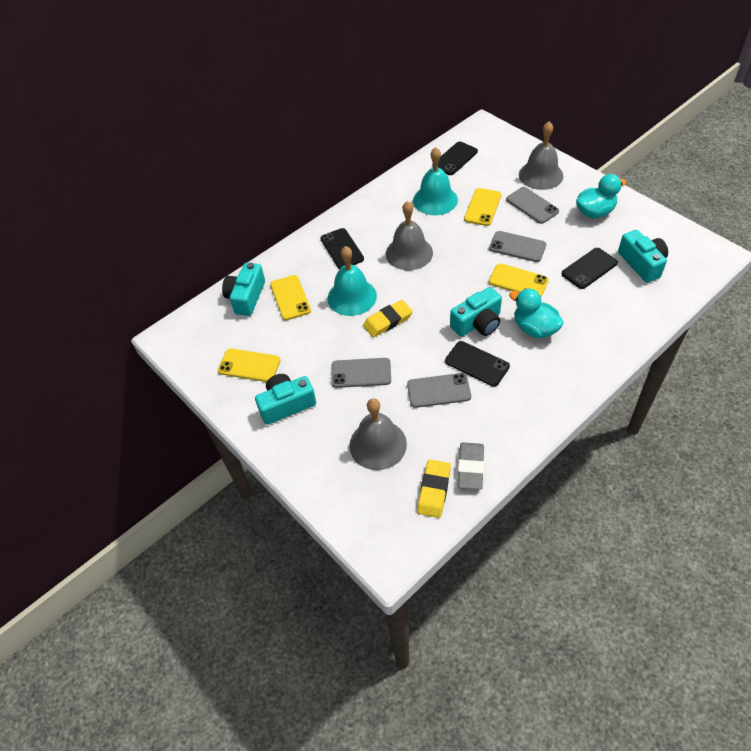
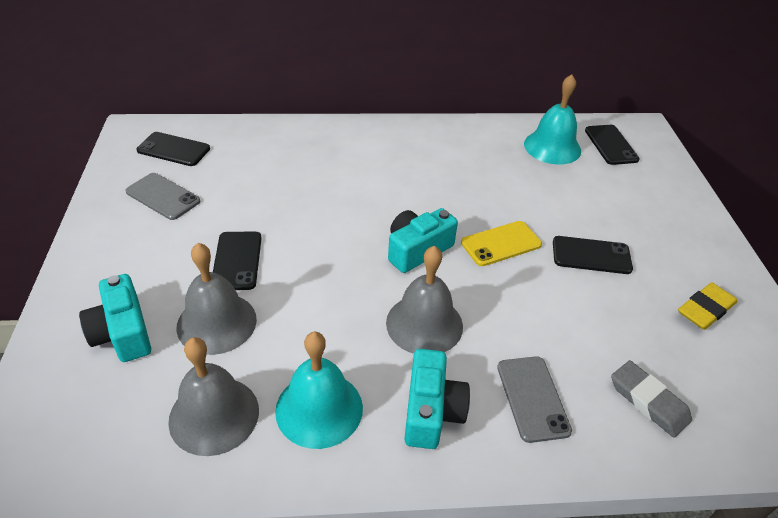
grey phone: [331,358,391,388] [407,373,471,408] [489,231,546,262] [506,187,559,224] = 4 -> [126,173,200,220] [497,356,572,443] = 2
turquoise camera: [222,263,265,316] [255,374,316,425] [450,287,502,337] [618,230,668,283] = 4 -> [79,274,151,362] [388,208,458,273] [404,349,470,449] = 3
turquoise duck: [509,288,564,338] [576,174,626,218] = 2 -> none = 0
yellow eraser: [363,300,413,337] [417,459,451,518] = 2 -> [678,282,737,330] = 1
yellow phone: [218,348,281,382] [270,275,311,320] [464,188,501,226] [489,263,549,297] = 4 -> [461,221,542,266] = 1

